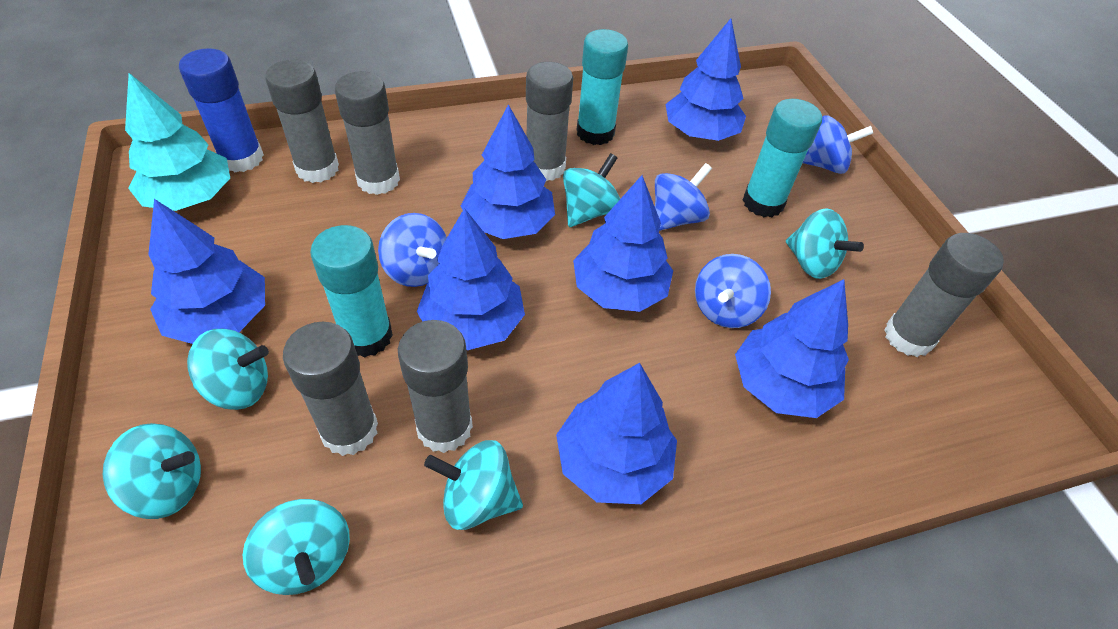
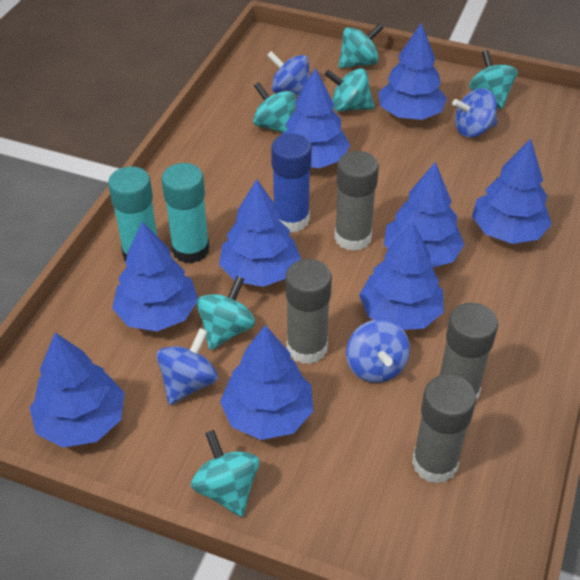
blue tree: [148,199,265,344] [417,208,525,350] [461,104,555,239] [556,363,677,504] [573,175,673,312] [665,19,746,141] [735,279,849,418] = 7 -> [30,332,124,448] [112,221,198,331] [219,179,301,287] [220,325,313,440] [280,68,350,168] [359,222,444,330] [378,23,447,120] [384,162,465,268] [472,138,552,244] = 9
grey glue stick: [265,59,339,183] [283,322,378,456] [335,71,400,195] [398,320,473,453] [526,62,573,181] [884,233,1004,357] = 6 -> [286,259,332,364] [334,151,379,251] [412,374,476,484] [440,303,498,400] = 4
turquoise glue stick: [310,225,393,357] [576,29,628,145] [743,99,822,217] = 3 -> [108,166,157,261] [162,163,210,263] = 2
turquoise tree: [125,73,230,211] = 1 -> none = 0

